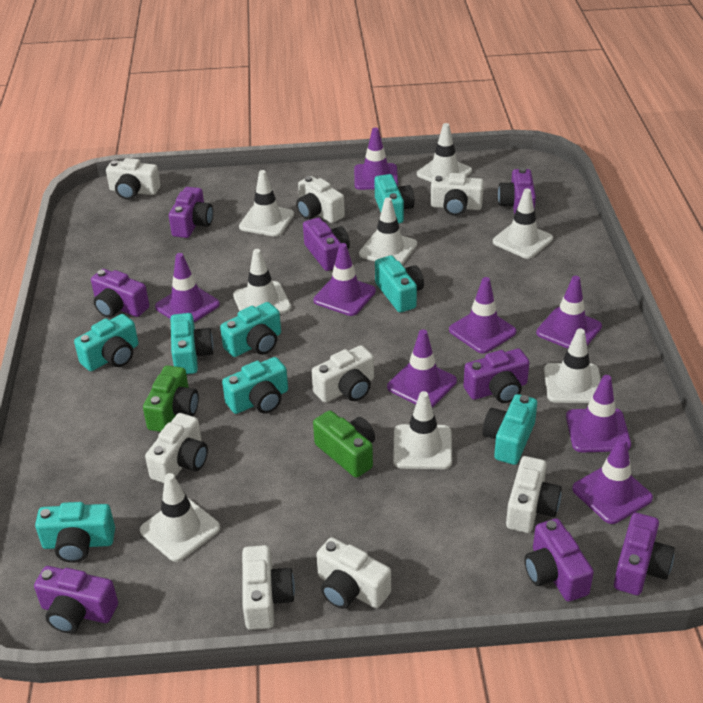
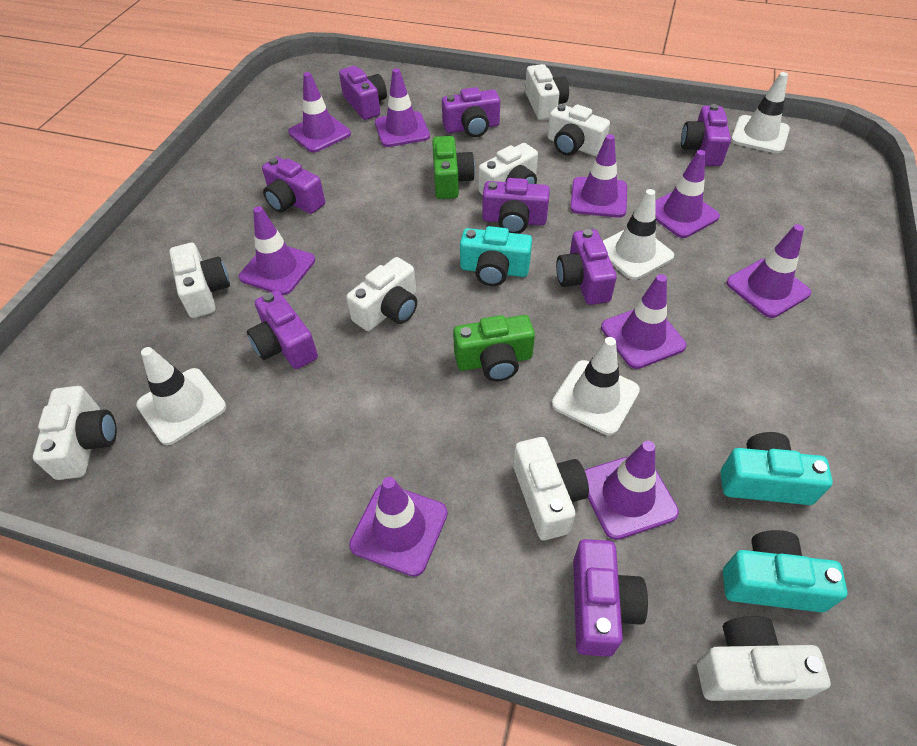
purple traffic cone: [155,253,220,323] [313,243,376,316] [354,128,398,190] [387,329,457,408] [449,277,516,354] [536,276,602,349] [566,375,631,452] [572,437,653,524] = 8 -> [239,206,315,295] [288,72,351,152] [349,477,448,577] [375,68,430,147] [570,134,627,217] [584,441,679,540] [601,274,686,369] [655,150,720,238] [726,224,811,318] = 9
turquoise camera: [35,502,115,563] [74,314,138,371] [171,313,214,374] [220,302,281,357] [222,357,288,414] [375,174,414,223] [375,255,424,313] [483,394,537,465] = 8 -> [460,226,532,286] [721,432,833,505] [723,530,848,612] = 3
white traffic cone: [140,473,220,562] [233,249,291,314] [239,170,294,237] [359,197,417,265] [393,391,452,469] [417,123,472,182] [493,189,553,259] [544,328,601,403] = 8 -> [136,347,226,445] [552,337,640,435] [603,189,674,280] [731,72,790,154] = 4

